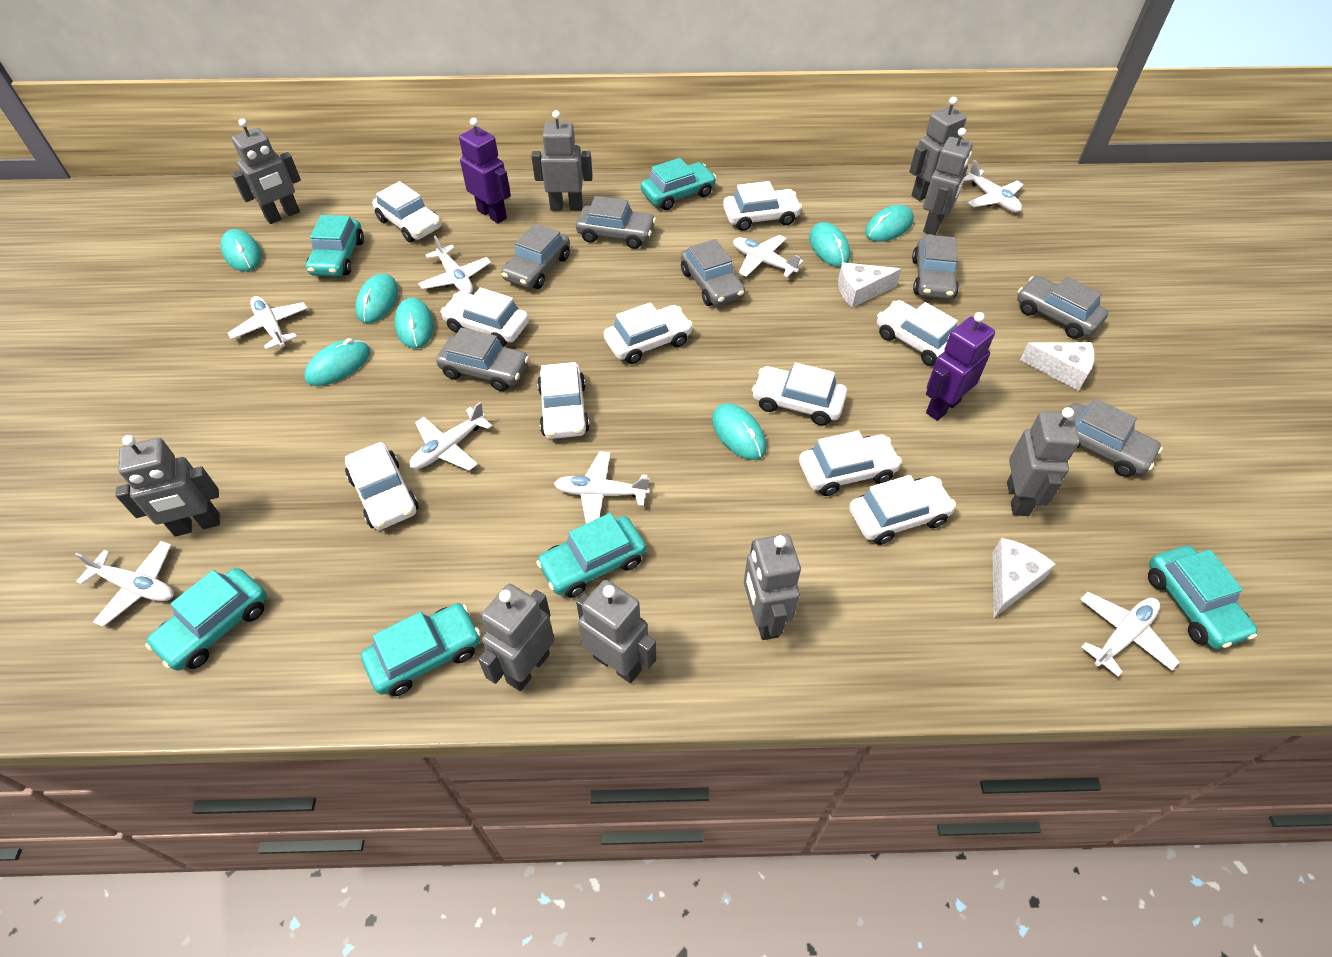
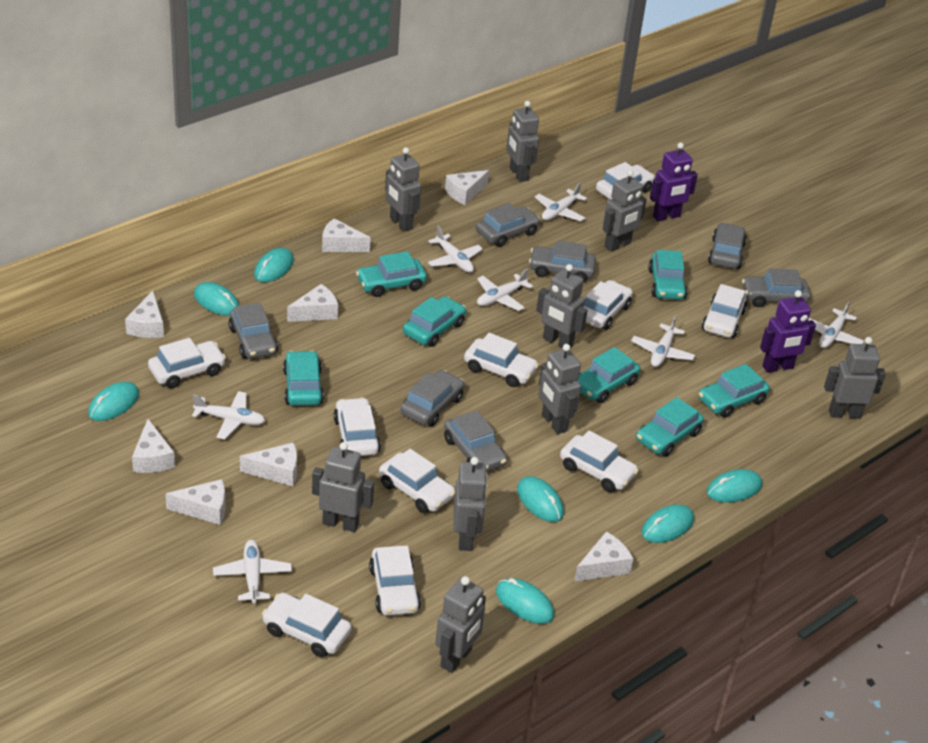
turquoise car: [145,568,267,671] [306,215,364,277] [361,603,481,696] [536,513,646,598] [641,158,716,210] [1148,546,1258,649] = 6 -> [283,350,324,406] [356,251,427,297] [403,296,466,347] [578,347,640,403] [636,397,704,456] [648,250,687,300] [698,364,770,418] = 7
white cheese: [838,262,901,308] [992,538,1056,618] [1020,342,1095,391] = 3 -> [125,291,164,338] [132,419,175,473] [165,479,226,525] [240,442,297,486] [287,284,338,322] [322,219,371,252] [445,170,489,205] [574,531,634,582] = 8
white plane: [75,541,174,627] [228,296,308,350] [410,402,492,471] [418,236,491,294] [554,451,650,524] [733,235,803,277] [964,160,1023,213] [1080,592,1179,676] = 8 -> [192,391,265,439] [213,540,292,603] [428,225,483,273] [477,268,533,311] [535,182,587,221] [631,315,695,367] [808,302,864,348] = 7

